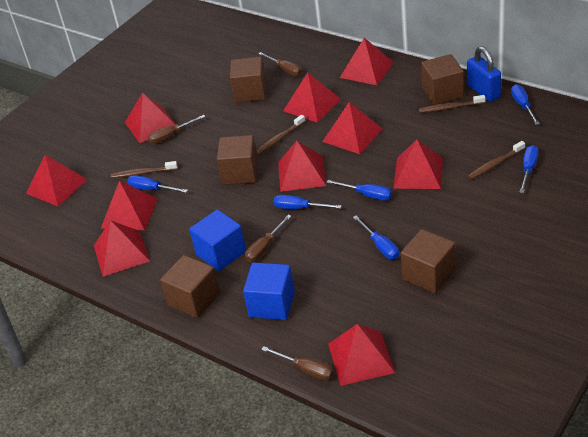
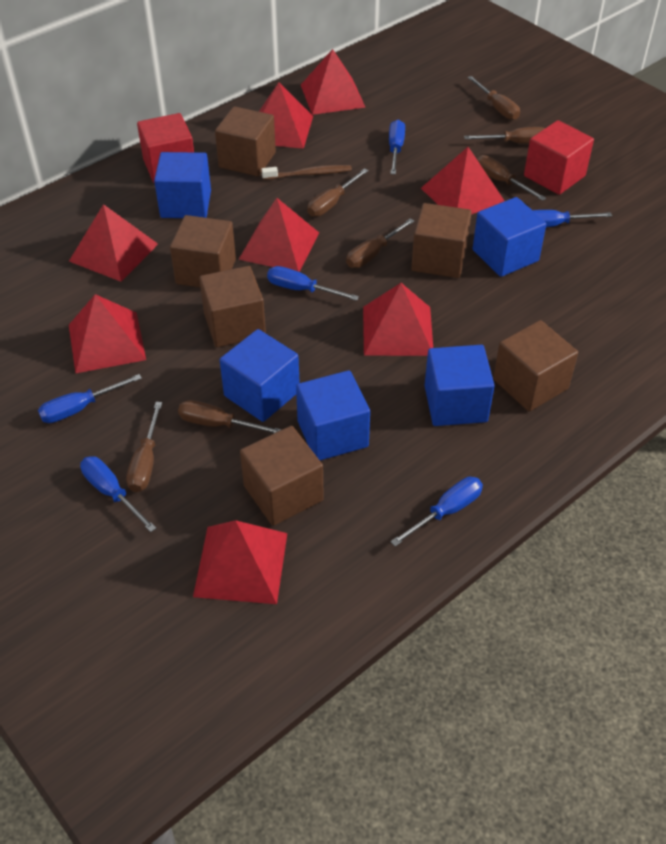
blue cube: [189,209,246,271] [243,262,295,320] = 2 -> [154,152,211,218] [220,329,300,422] [296,370,370,460] [424,345,495,426] [473,197,546,277] = 5
blue padlock: [467,46,501,102] = 1 -> none = 0
brown cube: [160,255,220,318] [217,135,258,185] [230,57,266,103] [401,229,456,294] [421,54,464,105] = 5 -> [170,215,236,288] [199,266,266,347] [215,106,276,176] [240,426,324,526] [411,203,472,278] [493,320,578,412] = 6
brown screwdriver: [148,115,206,144] [245,215,291,262] [258,52,302,76] [261,346,334,381] = 4 -> [126,402,162,492] [178,400,282,434] [307,168,369,217] [346,218,414,268] [464,127,545,144] [467,76,520,120] [477,155,546,201] = 7
brown toothbrush: [111,161,178,178] [257,115,305,155] [419,95,485,113] [468,141,525,179] = 4 -> [261,165,352,180] = 1
red cube: none = 0 -> [137,113,194,184] [524,120,594,195] = 2
red pyramid: [26,155,88,206] [94,220,150,277] [101,181,158,230] [125,93,175,143] [278,141,326,192] [283,73,341,123] [322,102,382,154] [328,324,395,386] [340,38,394,85] [393,139,443,189] = 10 -> [69,204,158,282] [69,294,146,373] [193,520,287,604] [238,198,319,272] [259,82,313,149] [301,49,366,115] [363,283,433,356] [421,147,504,215] = 8

